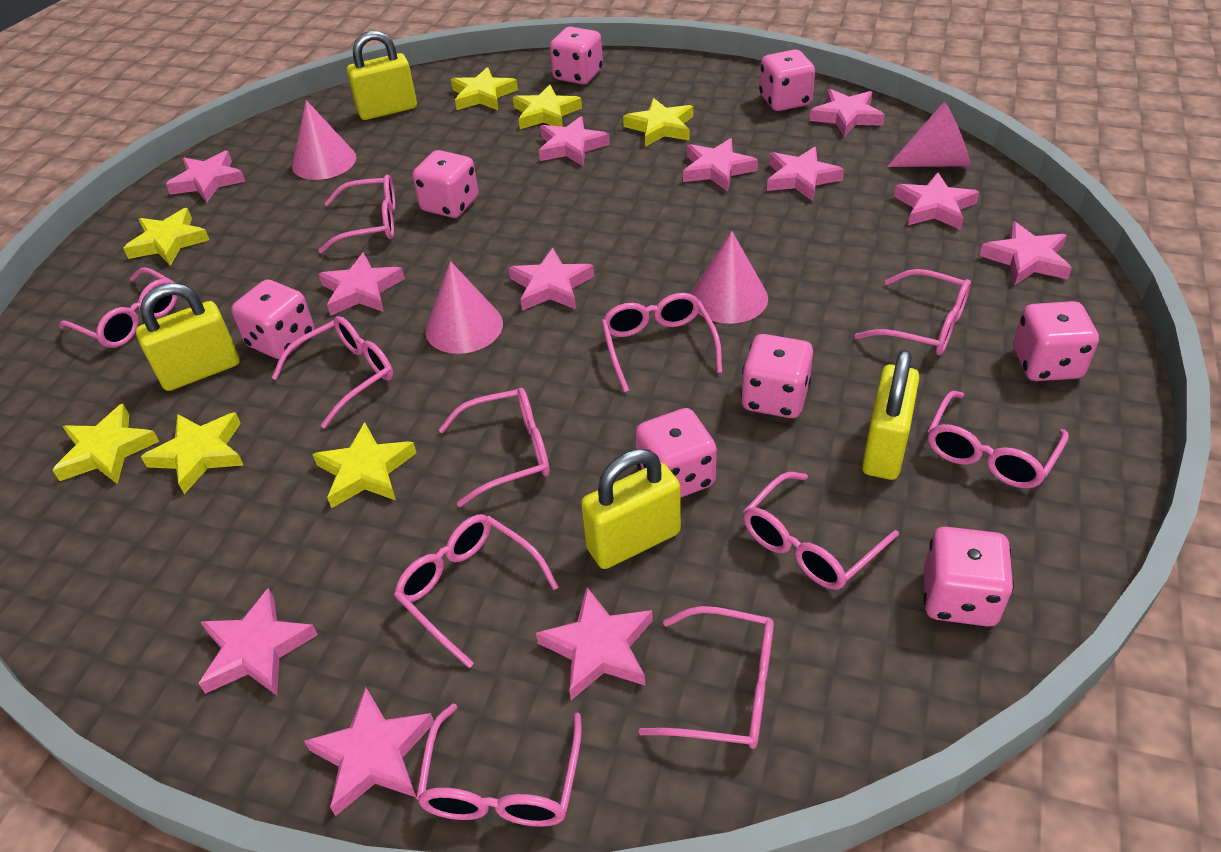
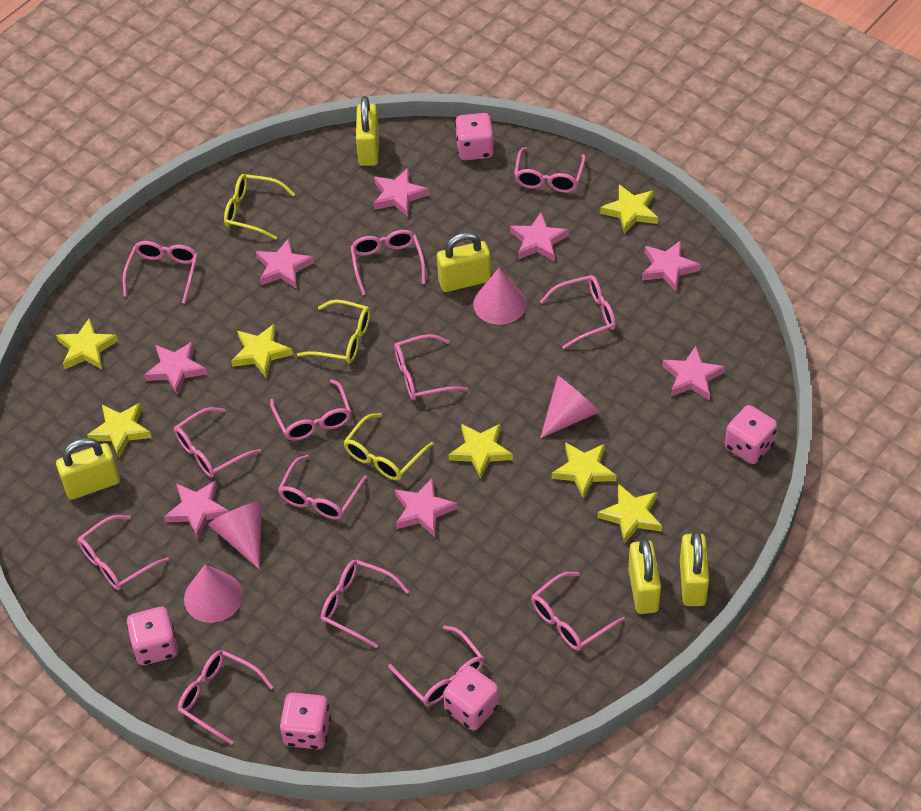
pink dice: [231,280,315,359] [412,150,479,218] [550,27,603,85] [635,408,717,497] [741,334,813,418] [759,49,815,111] [923,527,1014,627] [1013,301,1099,381] = 8 -> [126,607,178,665] [279,693,331,749] [443,666,499,730] [455,113,494,160] [725,405,778,464] = 5
pink glasses: [59,267,178,348] [272,316,393,428] [318,175,395,253] [394,514,559,668] [416,703,582,827] [438,388,550,507] [601,293,722,392] [639,606,774,749] [743,472,899,590] [854,269,971,355] [928,391,1069,488] = 11 -> [78,515,169,590] [123,241,198,304] [174,407,261,478] [178,650,274,745] [270,380,351,441] [278,455,368,520] [321,560,409,648] [351,230,426,295] [388,625,484,706] [394,334,468,400] [514,147,586,193] [531,572,625,651] [540,275,616,349] = 13
pink star: [166,151,246,202] [199,588,318,695] [304,687,434,816] [318,252,405,316] [509,248,594,310] [536,587,653,700] [539,116,610,166] [683,138,758,192] [767,147,844,201] [809,89,885,137] [894,172,979,230] [979,221,1072,285] = 12 -> [144,341,207,395] [164,480,229,539] [256,238,314,289] [373,168,429,217] [395,478,458,537] [510,213,569,262] [642,240,701,291] [662,346,725,401] = 8
yellow glasses: none = 0 -> [224,174,295,240] [297,300,370,364] [344,413,434,480] = 3
yellow padlock: [136,283,240,391] [347,31,417,120] [581,449,681,569] [862,350,920,480] = 4 -> [56,438,120,500] [356,96,379,166] [437,232,491,292] [628,538,661,614] [680,531,709,606] = 5

